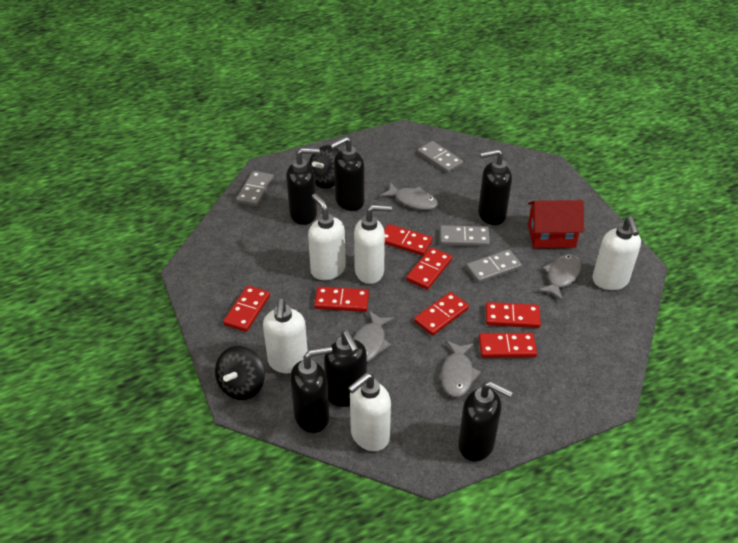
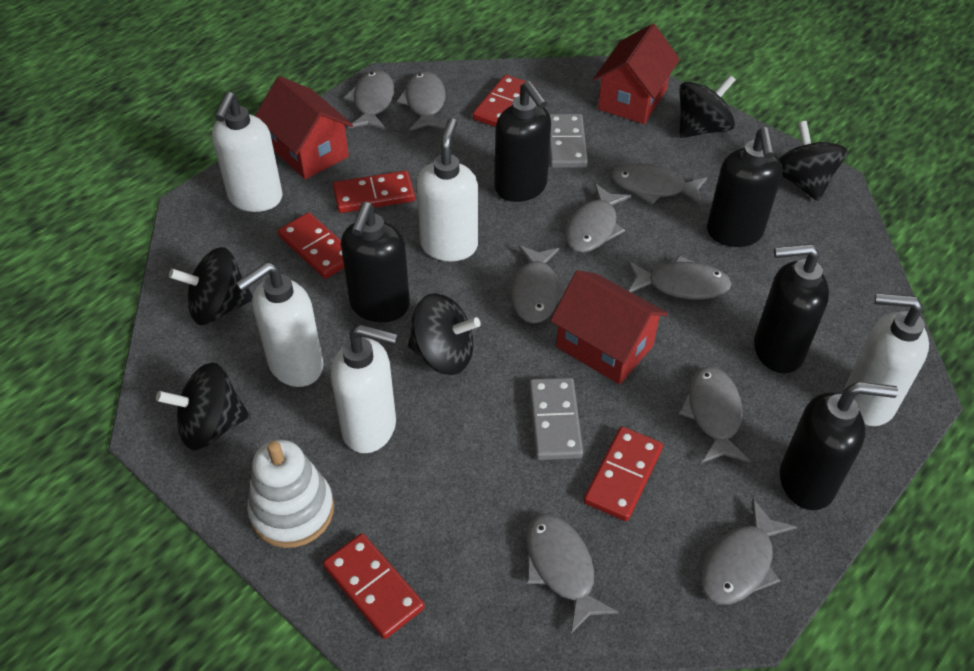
black soap dispenser: [286,148,320,225] [290,346,333,433] [324,331,367,407] [330,137,365,211] [458,381,513,462] [478,149,512,225] = 6 -> [341,202,410,322] [495,81,551,202] [707,127,782,247] [754,244,829,373] [780,382,898,510] = 5
black spinning top: [215,346,265,400] [309,145,340,189] = 2 -> [156,362,249,450] [169,247,253,325] [408,293,481,375] [679,75,736,138] [779,121,848,201] = 5
grey domino: [236,171,274,207] [417,141,463,173] [440,225,490,247] [466,249,522,283] = 4 -> [529,377,583,460] [549,114,588,168] = 2
grey fish: [353,311,394,362] [380,182,438,210] [441,341,481,397] [538,254,581,301] = 4 -> [344,70,394,130] [397,71,446,131] [511,245,568,324] [526,513,619,633] [565,183,631,253] [611,163,707,205] [628,255,732,299] [679,366,750,463] [700,499,797,605] = 9
red domino: [223,285,270,332] [314,286,369,312] [384,224,433,256] [406,247,452,290] [414,292,469,336] [479,333,537,358] [486,302,541,328] = 7 -> [278,212,344,279] [323,533,425,639] [333,171,415,213] [472,75,535,127] [584,426,663,521] = 5
red house: [528,200,584,248] = 1 -> [255,76,353,180] [550,270,668,384] [593,24,680,124] = 3
white stacking toy: none = 0 -> [247,439,334,548] = 1

